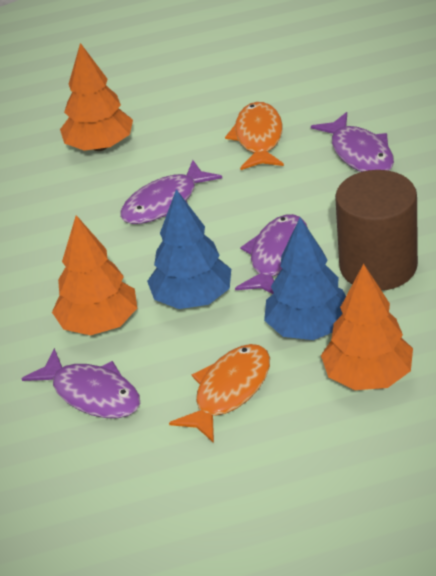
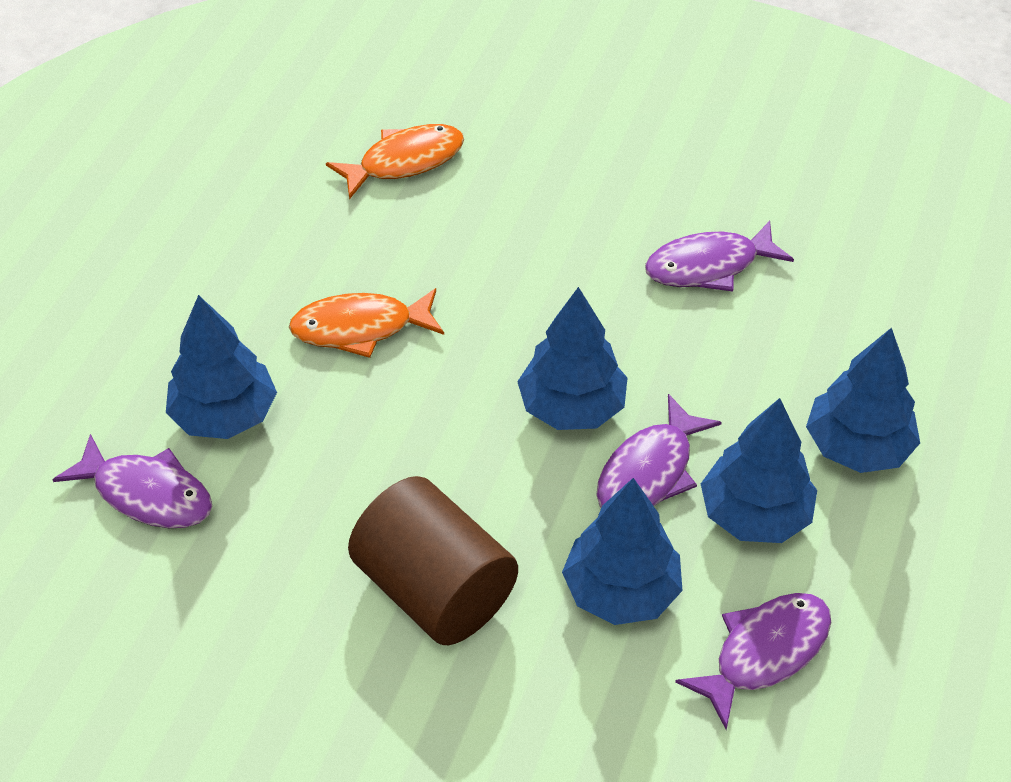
blue tree: [147,189,231,309] [264,217,346,340] = 2 -> [166,295,277,439] [517,287,628,430] [562,478,682,625] [701,398,817,543] [806,328,920,473] = 5
orange tree: [52,215,137,336] [60,43,133,151] [321,263,413,390] = 3 -> none = 0

